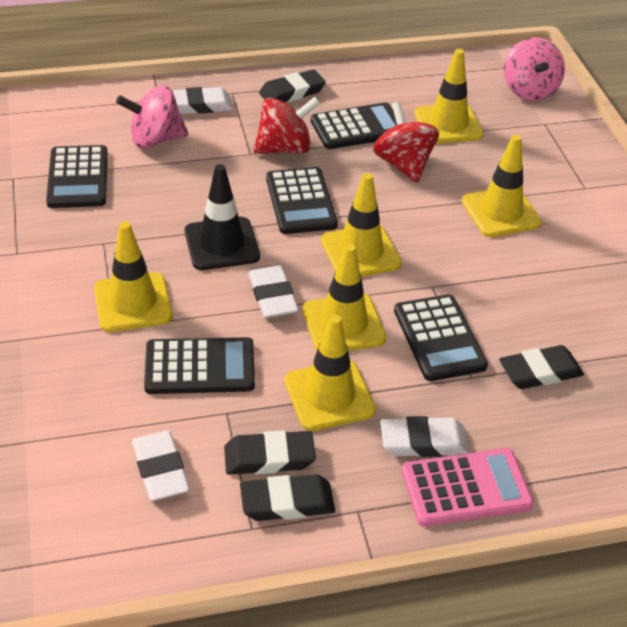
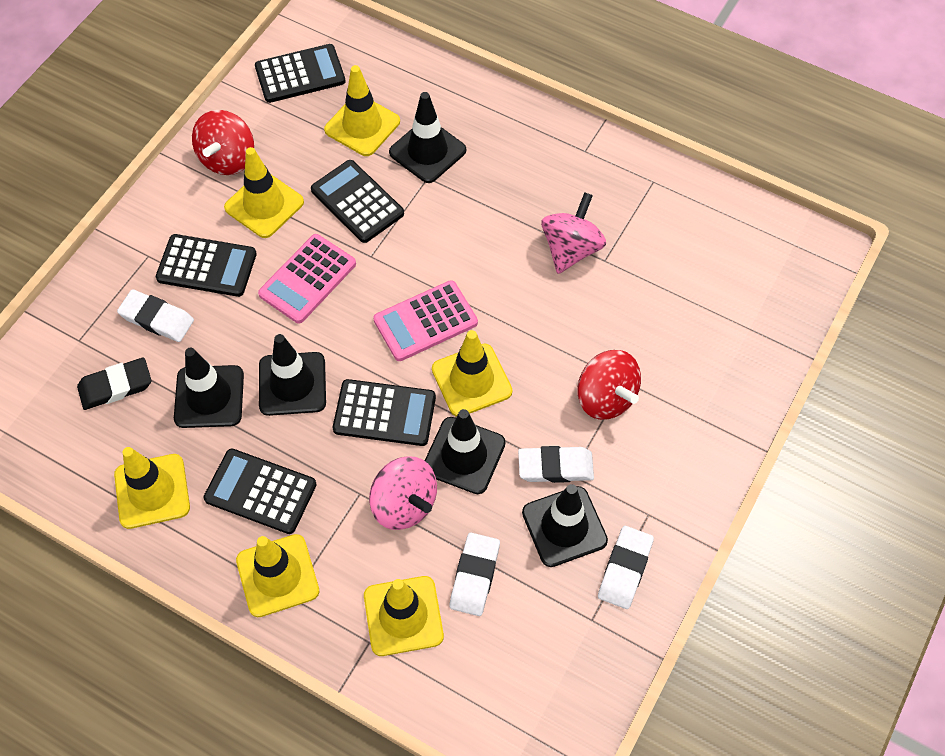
black eraser: [224,430,316,475] [240,474,335,521] [259,69,326,102] [499,345,584,389] = 4 -> [77,357,151,410] = 1
black traffic cone: [185,164,260,270] = 1 -> [174,347,244,428] [259,334,326,416] [389,92,466,183] [425,409,506,494] [522,484,608,567] = 5
pink calculator: [402,448,534,526] = 1 -> [258,234,356,324] [373,280,478,361] = 2

